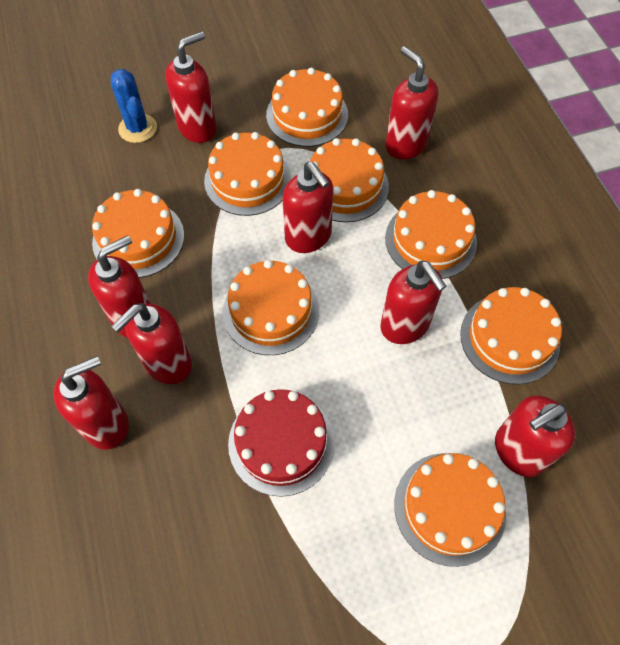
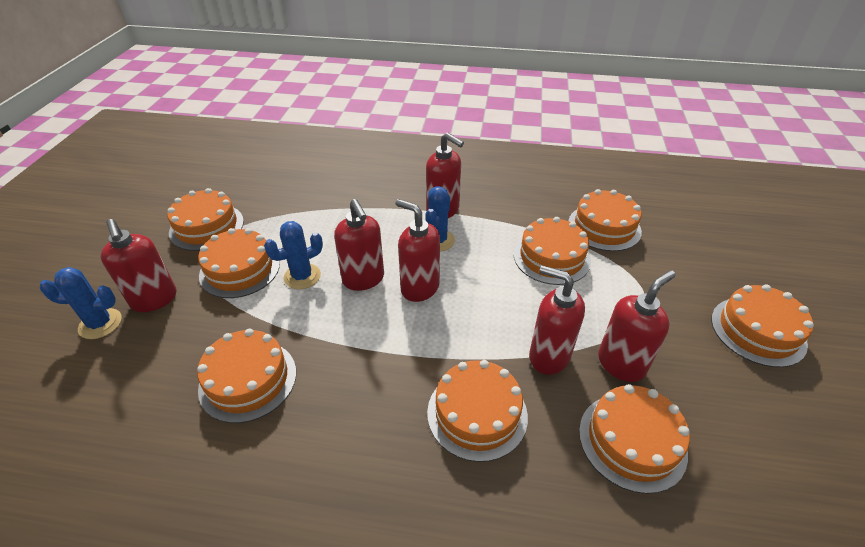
blue cactus: [111,69,157,143] = 1 -> [40,267,122,339] [264,221,323,289] [425,187,455,252] = 3
red cake: [228,389,335,497] = 1 -> none = 0
red soap dispenser: [54,356,129,450] [88,235,151,338] [111,303,192,384] [165,31,217,143] [283,162,334,253] [380,261,446,344] [386,46,438,159] [495,395,575,477] = 8 -> [101,219,177,312] [334,199,384,291] [395,199,440,302] [426,132,464,218] [529,265,585,375] [598,270,676,382] = 6

